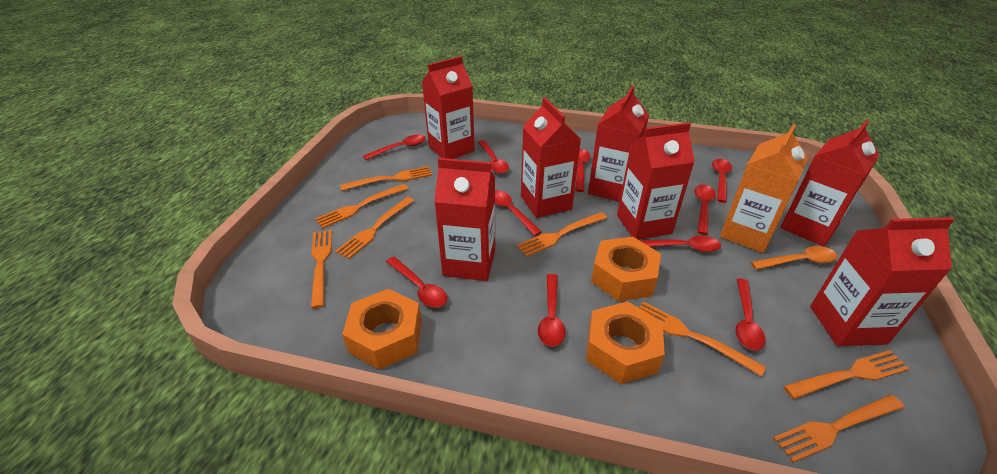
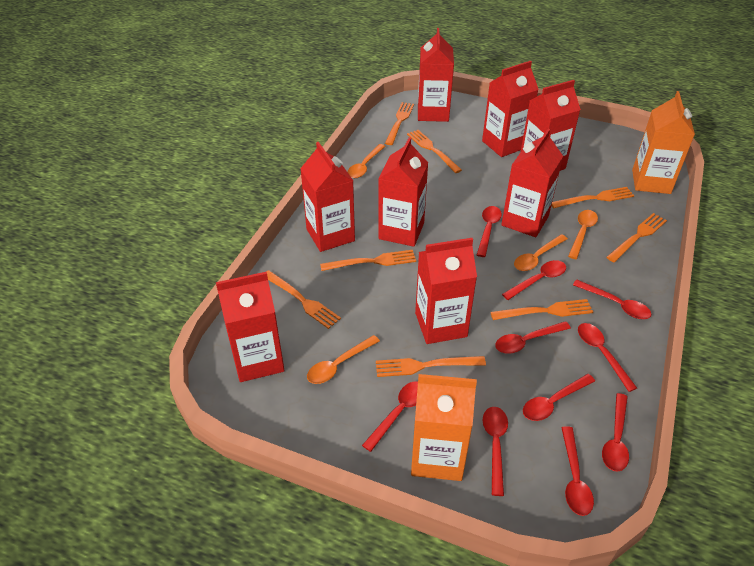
orange carton: [720,124,808,253] = 1 -> [411,374,477,481] [632,91,695,194] = 2
orange nut: [342,289,422,370] [586,301,665,384] [591,237,661,301] = 3 -> none = 0
orange spoon: [751,246,837,269] = 1 -> [307,335,380,384] [347,144,386,178] [514,234,568,271] [568,210,598,259] = 4
red carton: [422,56,475,159] [434,158,495,281] [521,97,581,218] [588,86,649,202] [617,122,695,240] [781,120,879,247] [810,217,954,346] = 7 -> [216,272,285,382] [300,142,355,252] [378,137,428,247] [415,238,477,344] [418,28,454,122] [482,61,539,157] [501,129,563,237] [520,80,581,171] = 8

